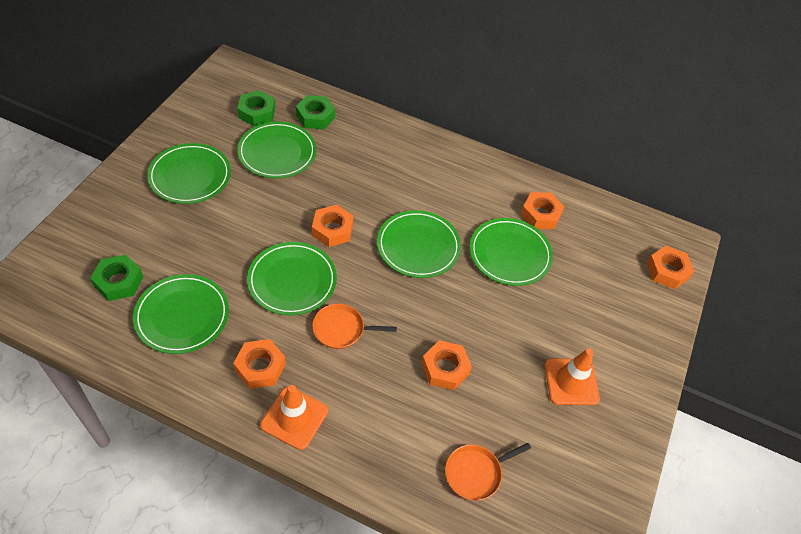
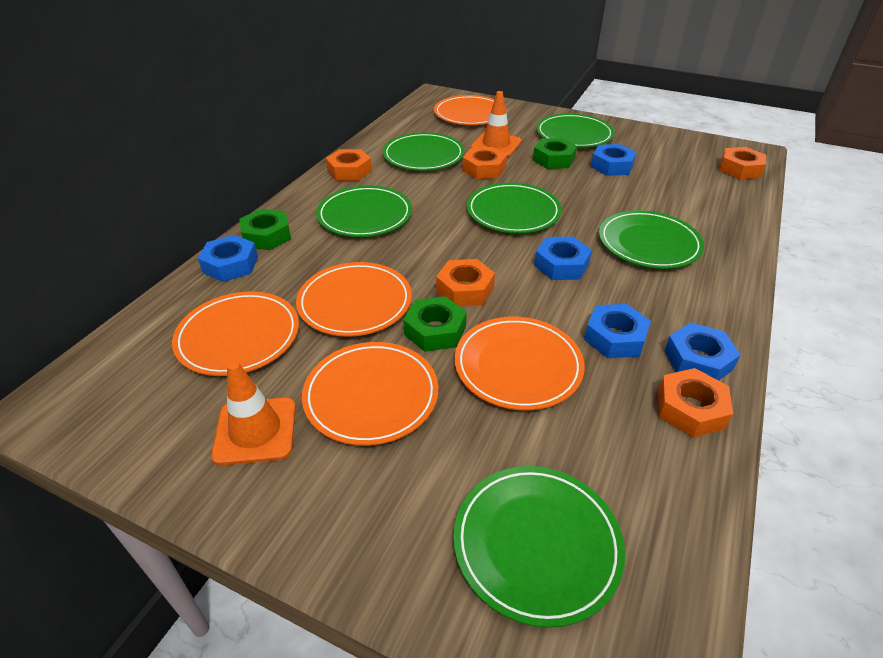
blue nut: none = 0 -> [198,235,258,282] [534,237,592,280] [584,304,651,358] [591,144,636,176] [664,323,740,381] = 5
orange pan: [312,304,397,349] [445,443,531,501] = 2 -> none = 0
orange plate: none = 0 -> [172,291,299,376] [296,262,412,337] [302,342,438,446] [434,95,506,125] [455,317,585,410] = 5

